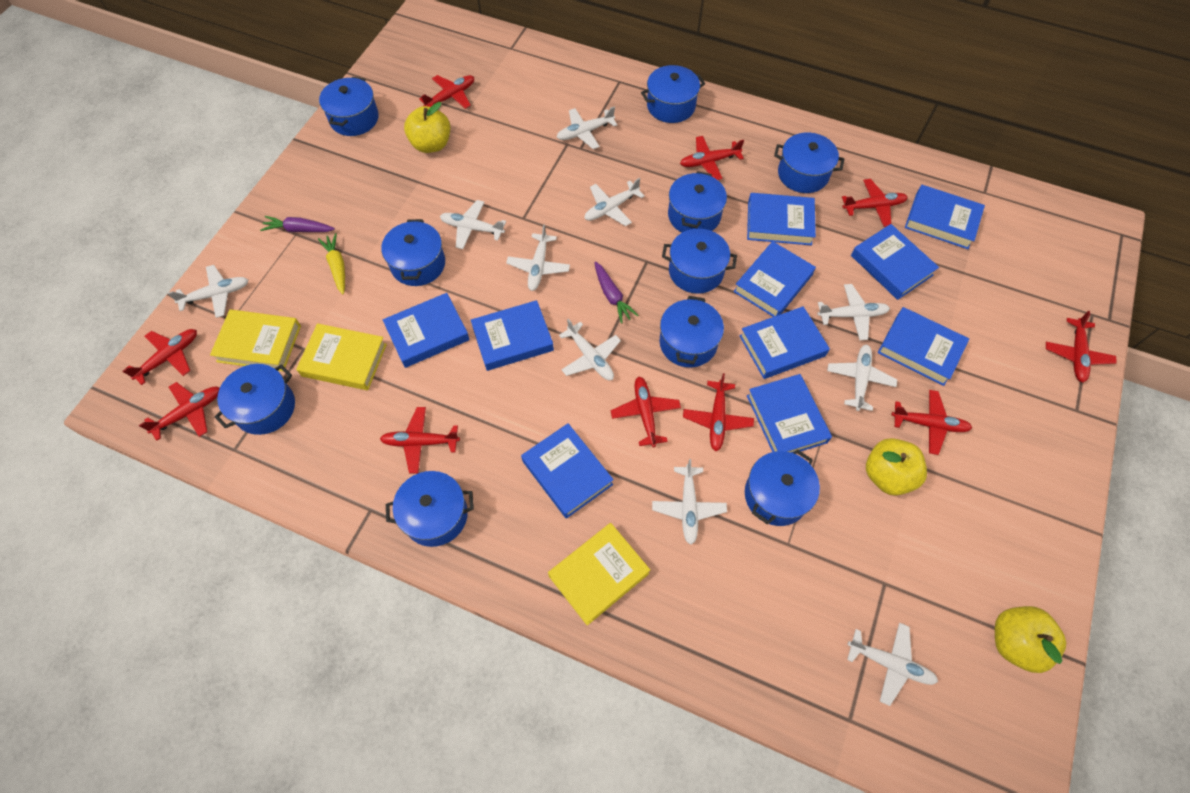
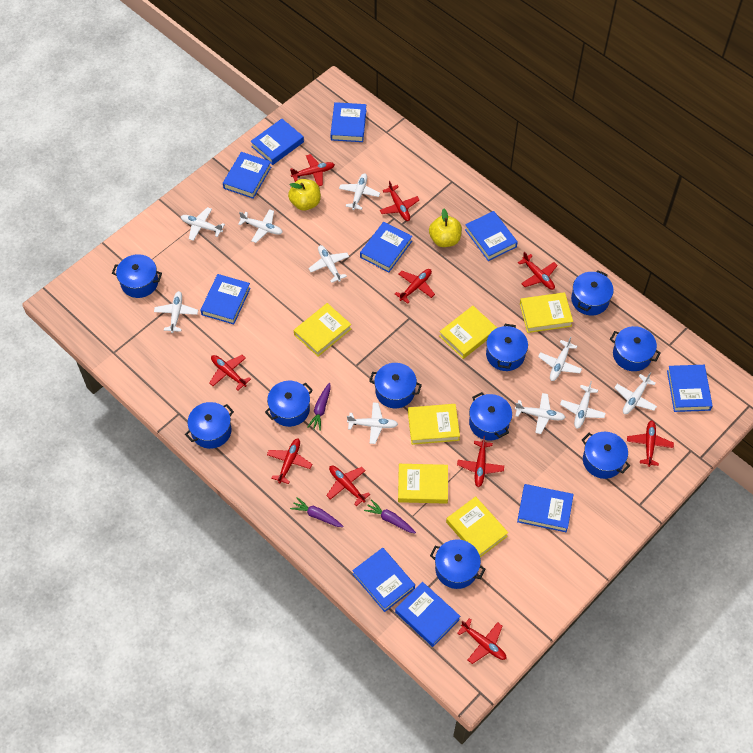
purple carrot: [260,216,335,232] [594,262,639,324] = 2 -> [290,497,344,527] [307,383,331,431] [364,499,416,534] = 3
yellow apple: [404,102,450,153] [866,438,927,496] [995,606,1066,673] = 3 -> [288,179,321,211] [429,209,462,247] = 2
yellow book: [210,309,301,371] [296,323,387,390] [548,523,650,625] = 3 -> [294,303,351,357] [398,464,448,504] [408,404,460,445] [439,306,497,359] [446,496,508,557] [520,292,573,333] = 6
yellow carrot: [318,233,345,294] = 1 -> none = 0

